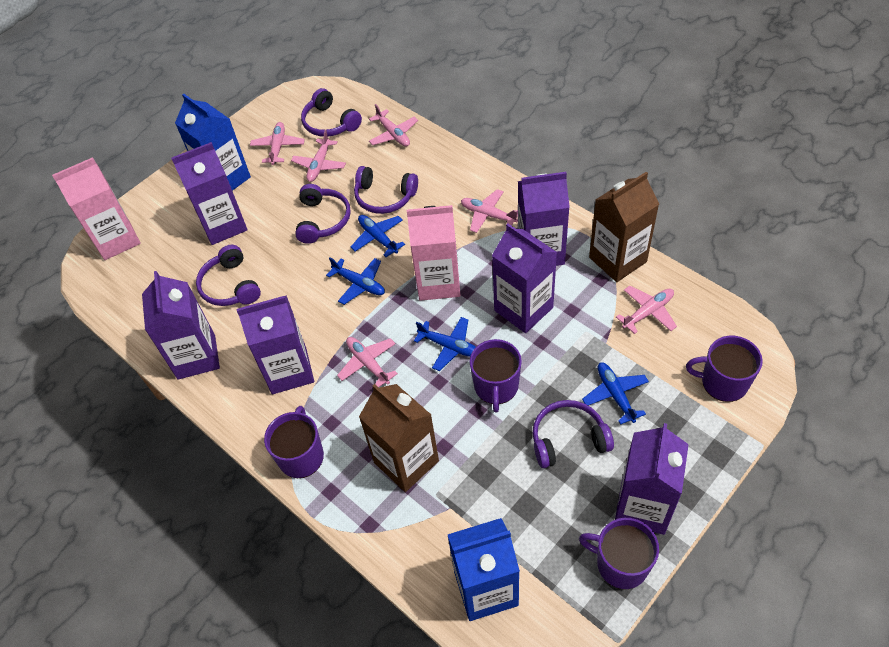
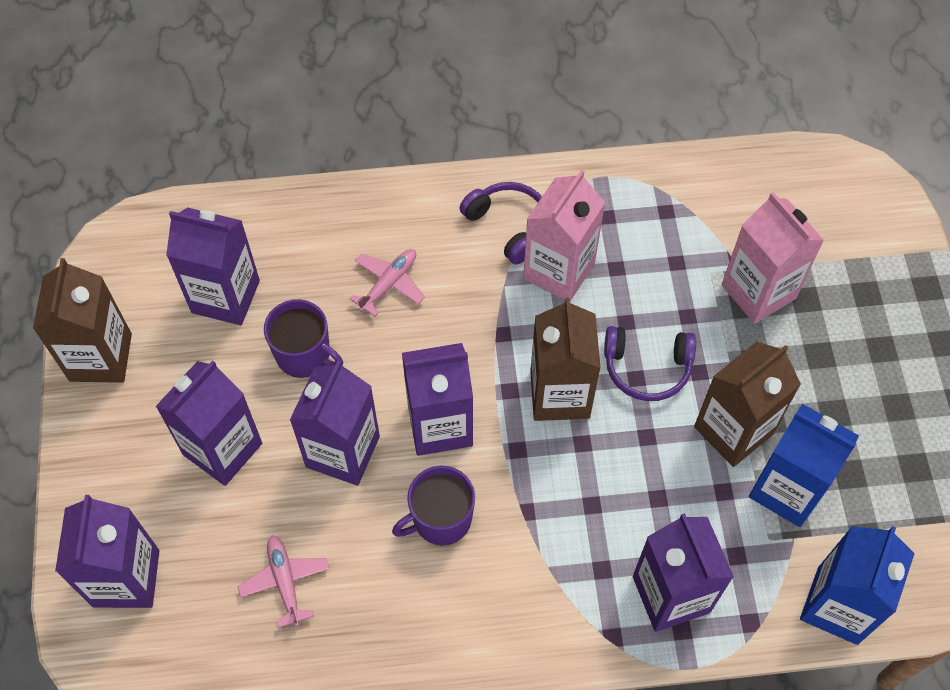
blue plane: [326,257,385,305] [351,215,405,257] [414,317,476,371] [582,362,649,425] = 4 -> none = 0
brown carton: [359,384,439,492] [589,172,659,282] = 2 -> [33,258,132,383] [530,297,601,421] [694,342,801,467] = 3
pink plane: [250,122,305,165] [291,130,346,182] [337,337,398,387] [369,104,418,146] [461,189,518,233] [616,286,677,334] = 6 -> [237,535,329,628] [349,249,425,317] = 2
purple headphones: [196,245,261,306] [295,184,351,244] [301,88,362,137] [354,166,418,214] [532,400,614,468] = 5 -> [459,182,542,264] [604,326,696,401] = 2
purple mug: [264,406,324,478] [470,339,522,413] [579,518,659,589] [686,336,763,402] = 4 -> [264,299,343,378] [392,466,475,546] = 2

